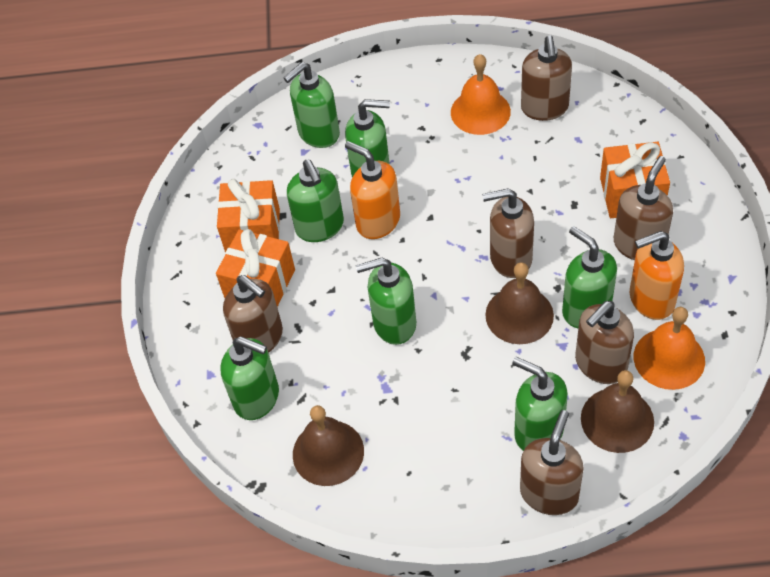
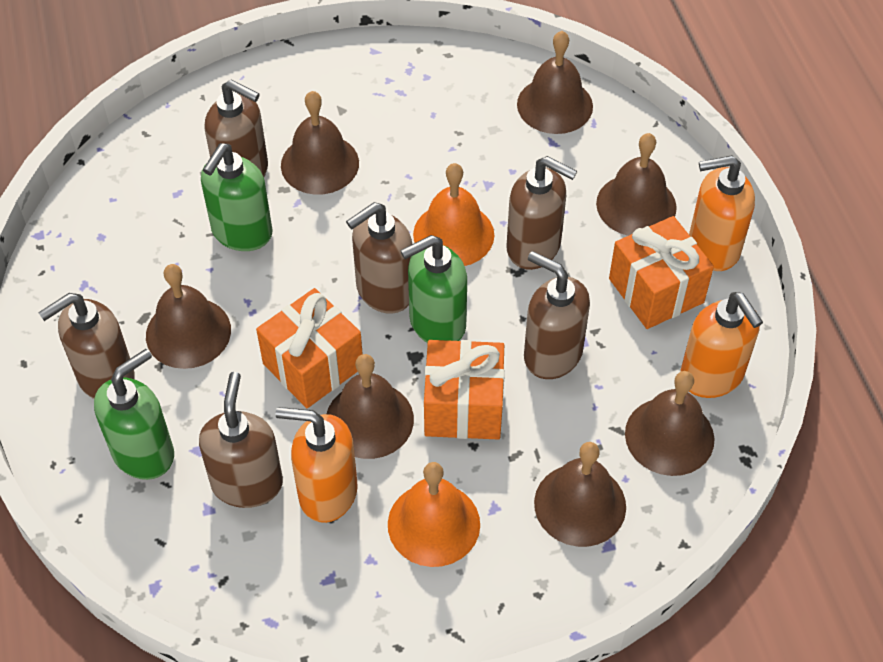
brown bell: [293,405,364,486] [485,262,554,344] [581,370,654,453] = 3 -> [146,264,231,369] [281,91,359,194] [327,354,414,459] [517,31,593,134] [534,442,626,547] [596,133,677,236] [625,371,714,476] = 7
green soap dispenser: [221,336,279,420] [283,62,340,148] [287,160,344,242] [345,99,390,177] [356,258,416,345] [512,357,568,451] [562,226,617,328] = 7 -> [94,349,174,480] [201,143,273,251] [400,235,467,343] = 3
orange soap dispenser: [345,141,400,239] [630,231,684,320] = 2 -> [276,407,358,523] [680,292,763,398] [689,155,755,271] = 3

